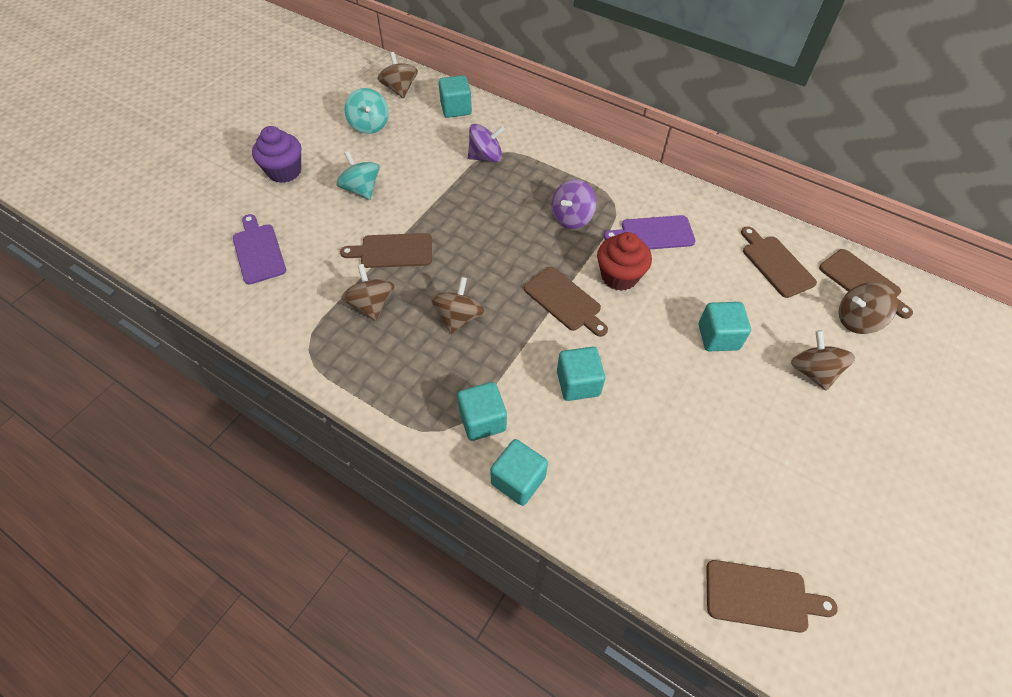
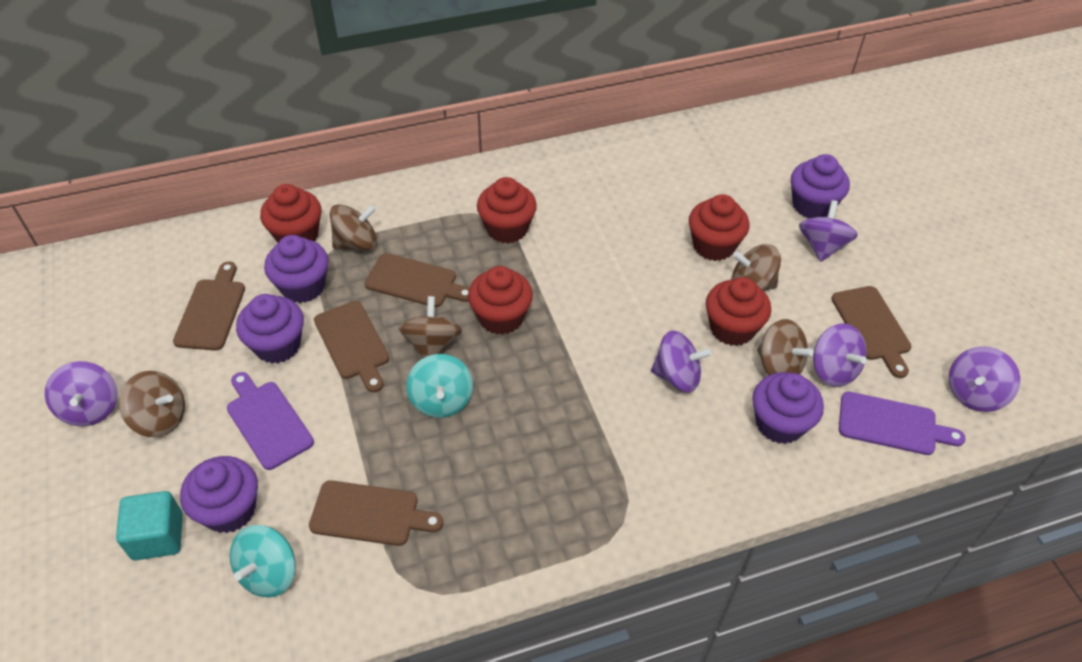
purple cupcake: [252,126,301,183] = 1 -> [180,456,258,533] [236,294,304,363] [264,235,329,303] [752,372,824,444] [791,154,850,218] = 5
purple spinning top: [468,124,505,162] [552,179,596,229] = 2 -> [45,361,118,426] [651,331,712,393] [799,200,858,262] [813,323,867,387] [949,346,1020,412] = 5
red cupcake: [597,232,652,291] = 1 -> [260,184,321,243] [468,266,533,335] [477,177,537,244] [689,194,749,261] [706,277,771,346] = 5
turquoise cube: [439,75,472,118] [457,382,507,441] [490,439,548,506] [557,347,605,401] [699,302,751,351] = 5 -> [116,491,183,560] = 1

